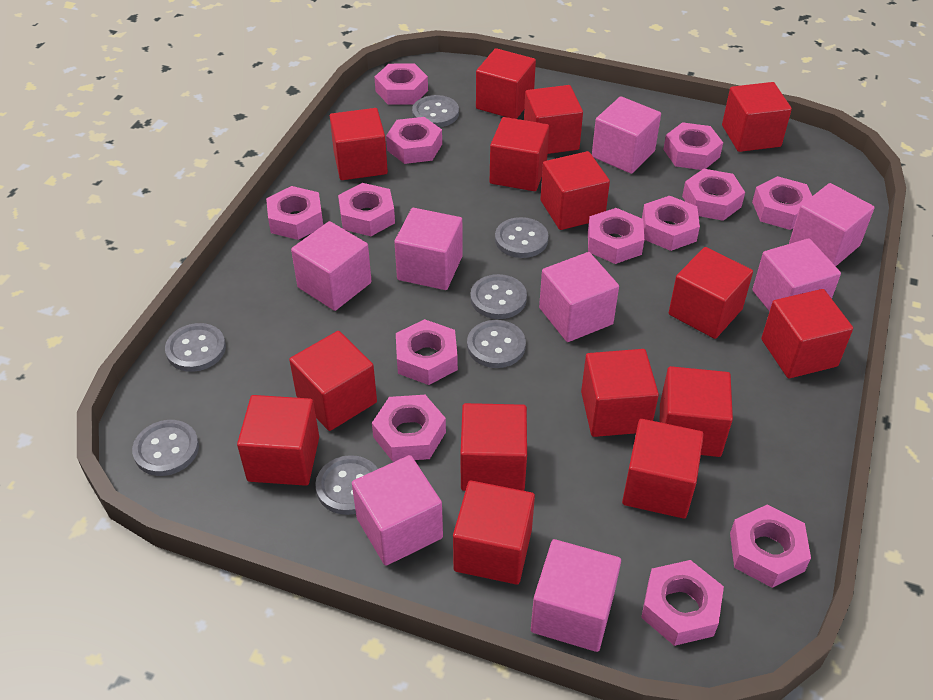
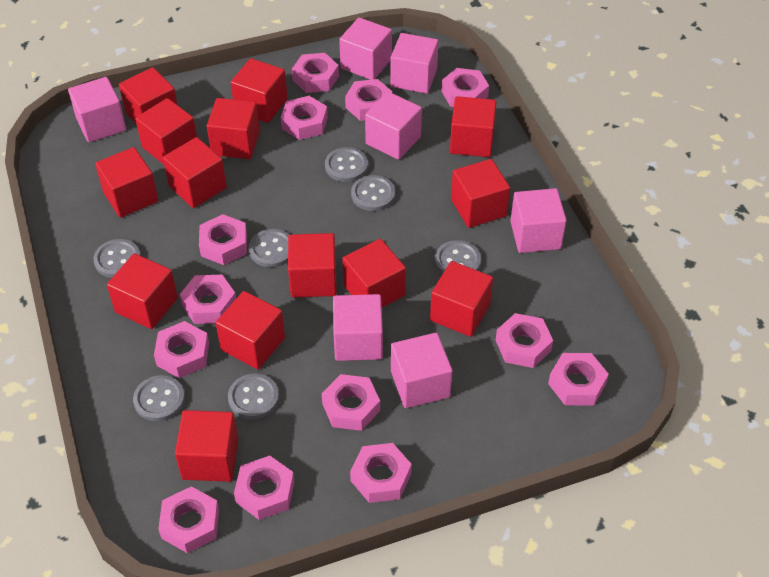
pink cube: [291,221,372,311] [352,455,443,566] [394,208,463,290] [531,539,621,652] [539,252,619,342] [592,96,661,174] [752,238,841,312] [789,183,874,266] = 8 -> [68,77,126,142] [333,294,383,361] [339,18,392,80] [365,92,422,160] [390,33,439,94] [391,333,453,408] [510,188,567,253] = 7
red cube: [237,395,319,486] [289,331,377,431] [330,108,388,180] [453,481,535,585] [460,403,527,491] [476,48,536,119] [490,117,549,191] [524,85,583,154] [540,151,610,230] [581,349,659,437] [622,419,704,519] [660,366,733,457] [669,247,753,339] [722,82,792,152] [761,289,853,378] = 15 -> [95,147,158,218] [107,253,178,329] [119,67,177,125] [135,98,197,164] [163,137,227,208] [175,410,238,482] [207,98,260,159] [216,291,285,369] [231,58,287,123] [288,233,337,298] [342,239,406,307] [430,261,493,337] [450,96,496,157] [451,159,510,228] = 14

